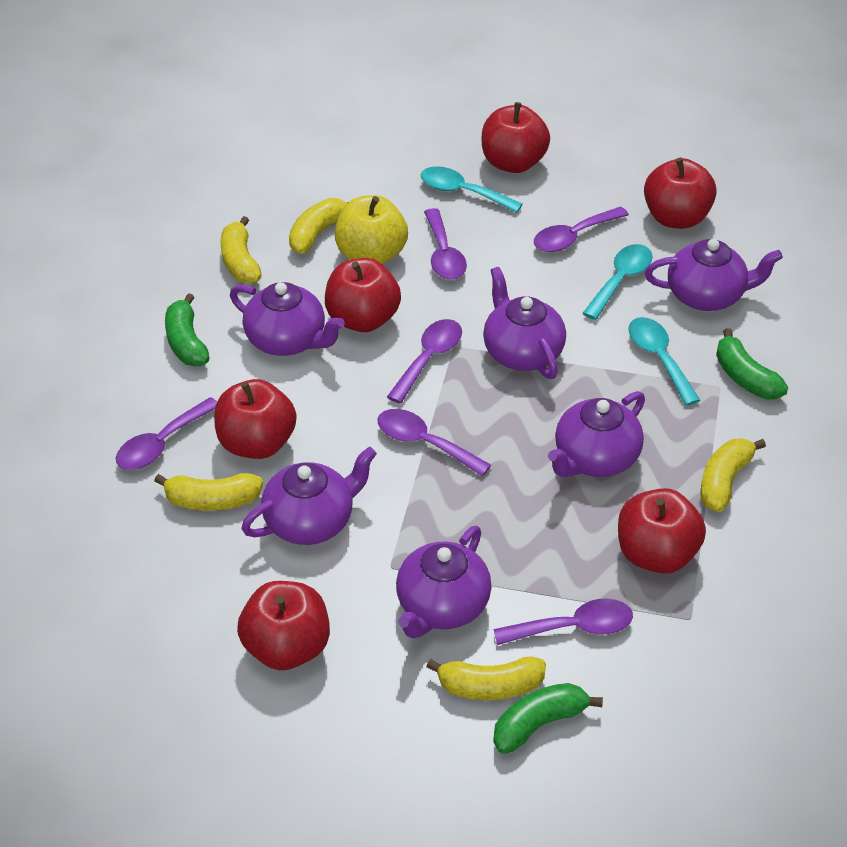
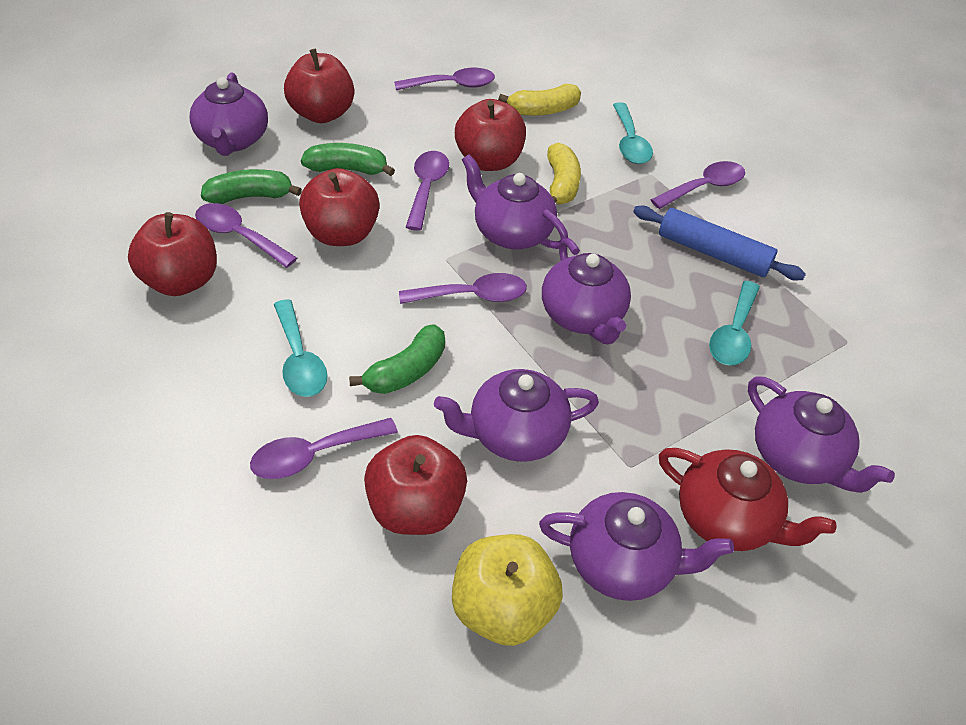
blue rolling pin: none = 0 -> [633,206,806,281] = 1
red apple: [214,379,296,459] [237,581,330,670] [325,258,401,332] [482,102,550,173] [618,488,706,574] [644,158,717,229] = 6 -> [128,212,217,296] [284,49,354,123] [299,168,380,246] [364,435,467,535] [455,99,526,171] = 5
red teapot: none = 0 -> [659,448,837,551] = 1
yellow banana: [154,473,263,511] [221,216,262,284] [289,198,349,254] [426,656,546,700] [700,438,766,512] = 5 -> [498,84,581,116] [547,143,581,205] = 2

